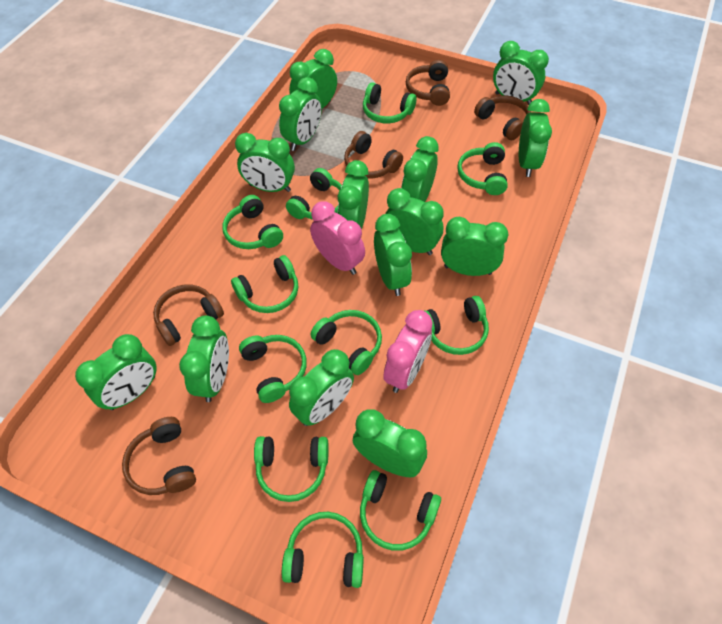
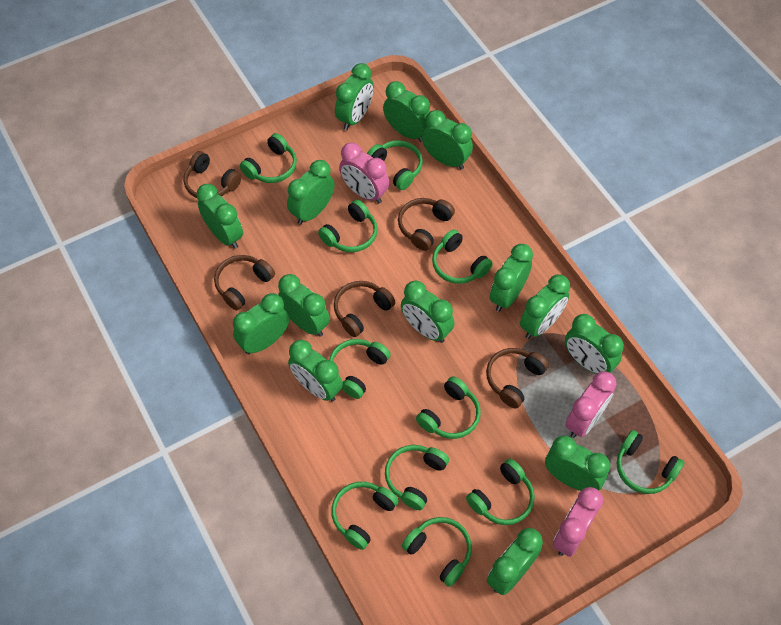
pink clock: [310,201,365,275] [383,310,433,393] = 2 -> [339,143,389,203] [553,487,603,557] [565,371,616,438] = 3

